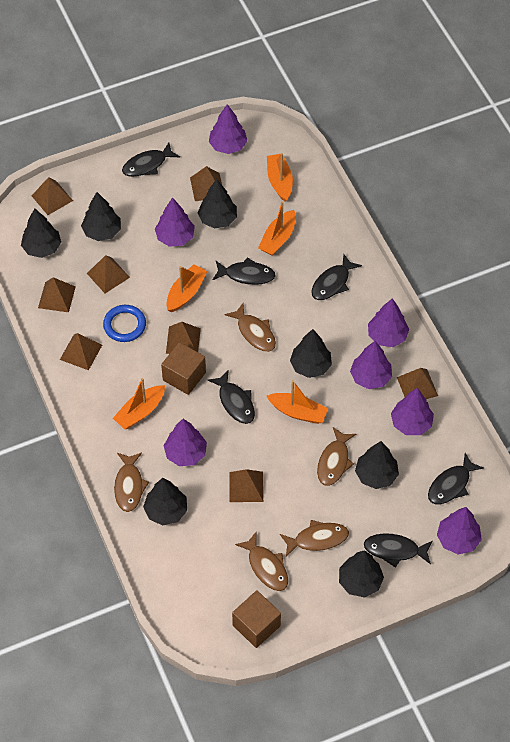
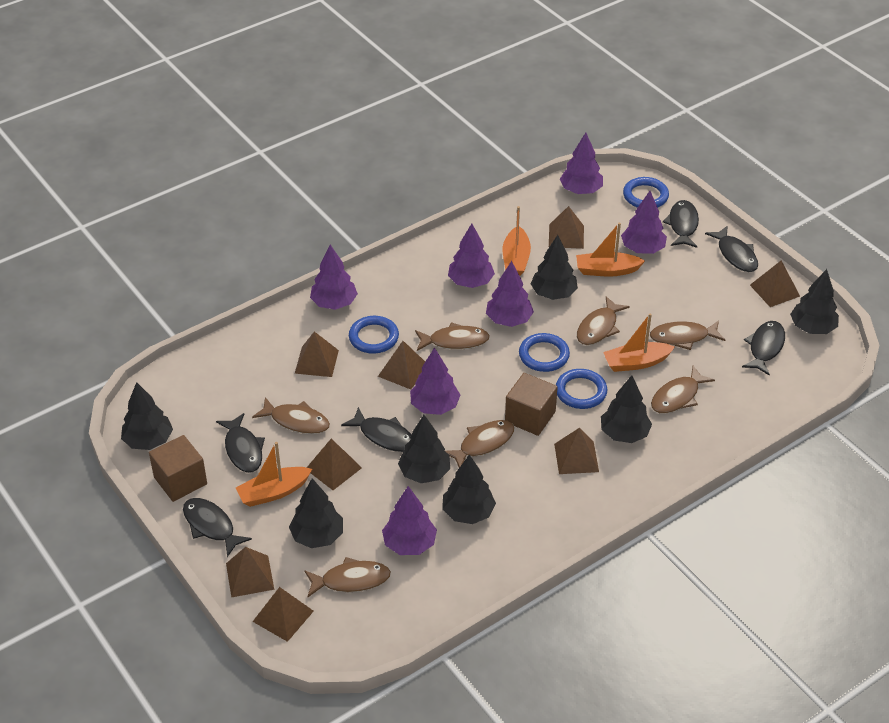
blue ring: [103,305,146,342] = 1 -> [349,316,399,353] [519,333,570,372] [556,369,607,409] [623,177,669,208] = 4
brown fish: [114,452,149,512] [225,303,276,352] [235,532,288,591] [280,520,349,557] [317,427,356,486] = 5 -> [252,397,330,434] [304,557,391,597] [415,322,490,351] [445,420,515,468] [577,296,630,345] [650,321,725,350] [651,366,715,414] = 7
orange boat: [113,378,165,429] [166,264,208,312] [258,201,296,256] [267,153,293,202] [267,380,328,424] = 5 -> [236,442,312,507] [503,206,531,276] [576,223,645,277] [603,313,675,372] = 4

